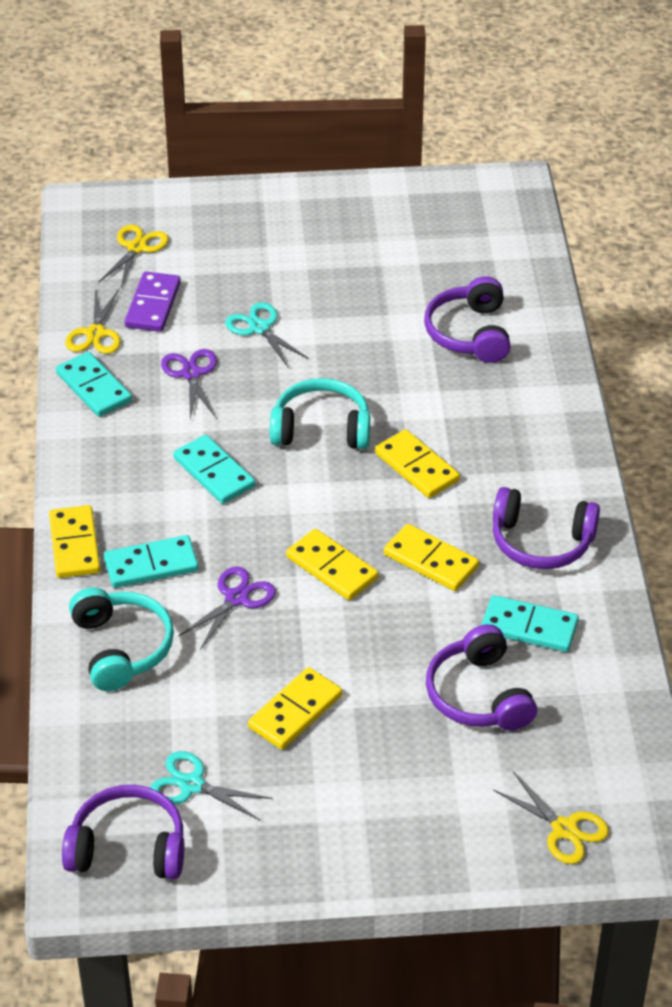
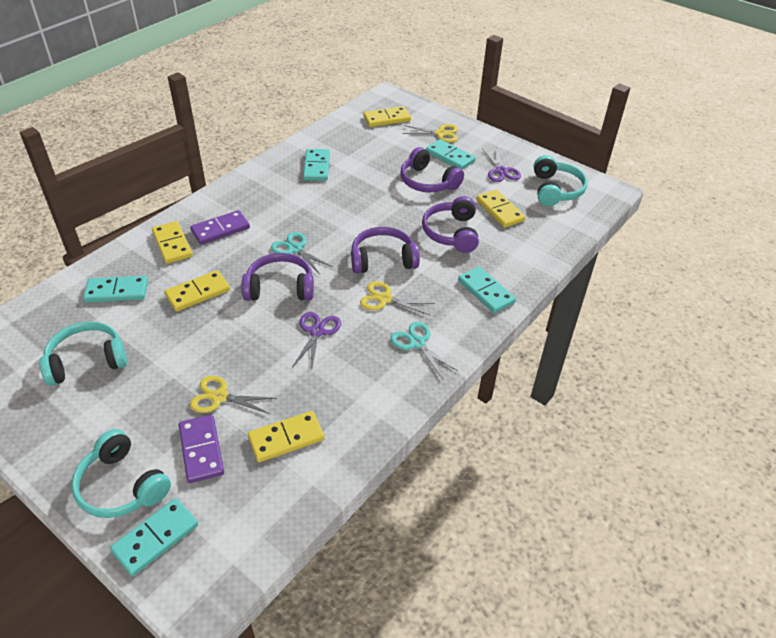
purple domino: [125,271,181,332] = 1 -> [179,415,224,483] [190,210,250,245] = 2
turquoise domino: [56,352,132,417] [104,535,199,588] [173,435,255,504] [481,595,579,652] = 4 -> [83,276,148,303] [110,498,198,576] [303,149,330,181] [426,139,476,170] [458,266,516,313] = 5
turquoise headphones: [69,587,174,691] [270,378,370,449] = 2 -> [39,321,127,386] [71,429,171,518] [534,155,587,206] = 3

